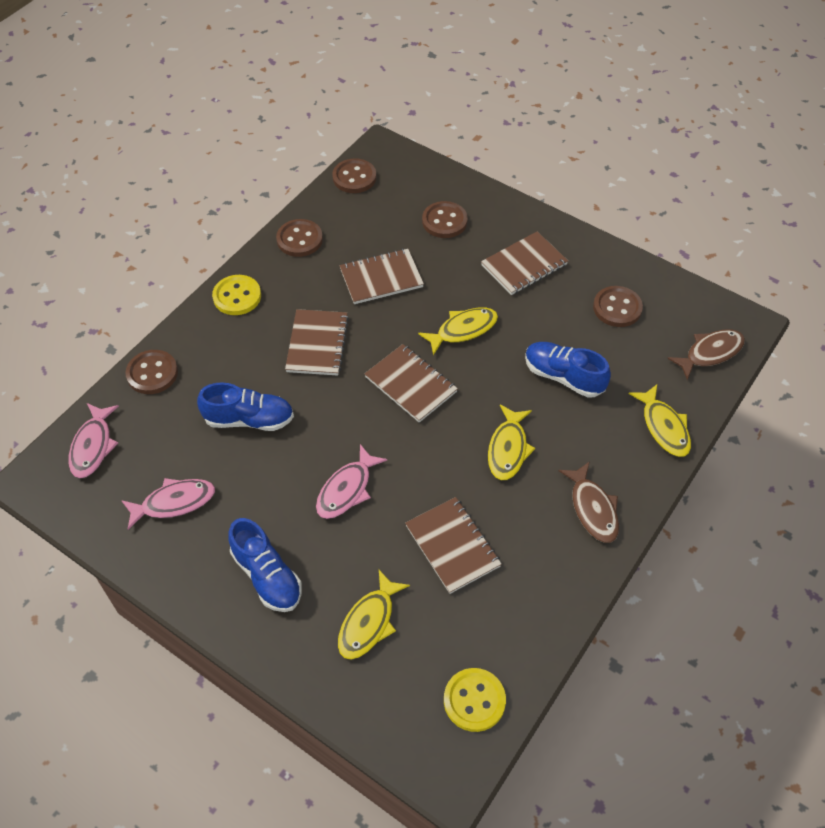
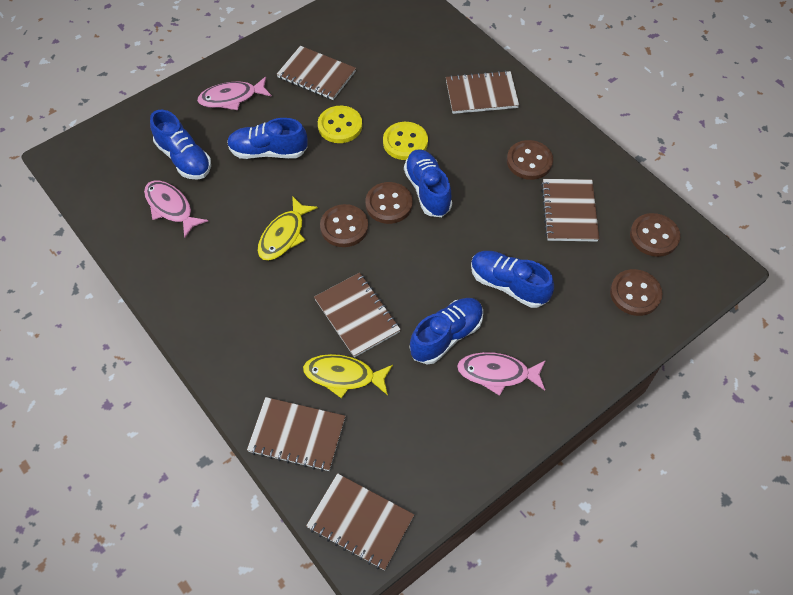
blue shoe: [197,382,294,431] [228,518,302,612] [525,342,611,398] = 3 -> [150,110,211,180] [227,118,308,159] [404,149,452,217] [410,298,483,364] [471,251,554,308] = 5
brown fish: [558,461,619,543] [667,329,745,380] = 2 -> none = 0
brown notebook: [285,309,349,376] [340,249,424,304] [365,344,458,422] [405,497,502,594] [481,231,568,295] = 5 -> [247,397,346,472] [277,46,356,100] [306,473,414,570] [314,273,401,358] [446,70,519,114] [541,179,599,242] = 6
yellow fish: [338,570,410,660] [418,307,498,355] [488,405,535,480] [629,385,691,457] = 4 -> [257,196,318,261] [303,354,393,399] = 2

